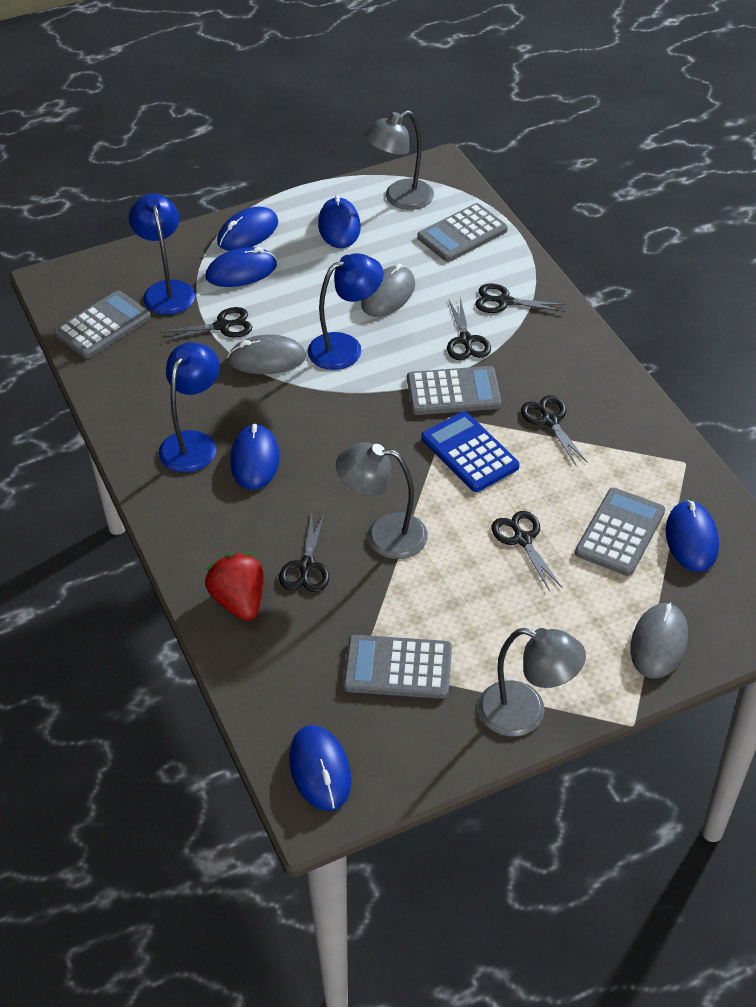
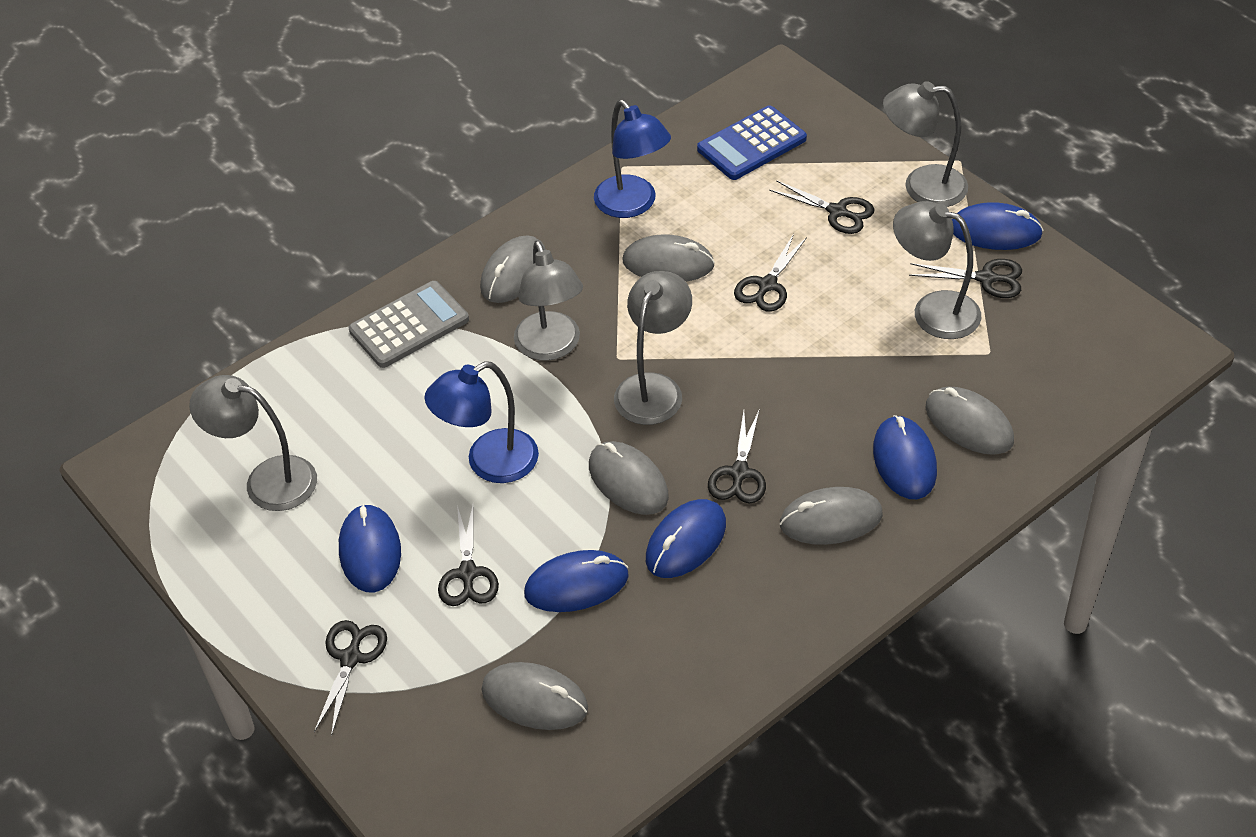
blue lamp: [129,193,195,315] [159,342,220,473] [308,253,383,370] = 3 -> [424,361,539,483] [594,100,671,218] = 2
blue mouse: [205,247,277,287] [217,206,278,251] [230,424,280,490] [289,725,351,811] [318,195,361,248] [665,500,719,572] = 6 -> [339,504,401,592] [524,550,629,612] [646,499,726,578] [873,415,937,499] [952,202,1043,250] = 5
grey calculator: [54,290,151,359] [343,635,452,699] [407,366,501,415] [417,203,508,262] [575,488,665,576] = 5 -> [349,281,469,368] = 1
grey lamp: [336,442,428,559] [364,110,434,210] [478,628,586,737] = 3 -> [189,375,317,511] [514,240,583,361] [614,271,692,425] [883,81,968,207] [893,201,982,339] = 5
grey mouse: [227,334,306,374] [361,264,415,317] [630,602,688,679] = 3 -> [480,235,546,303] [482,662,588,730] [589,441,669,515] [622,234,715,282] [780,487,883,545] [926,387,1014,455] = 6
red strawberry: [205,553,264,621] = 1 -> none = 0

